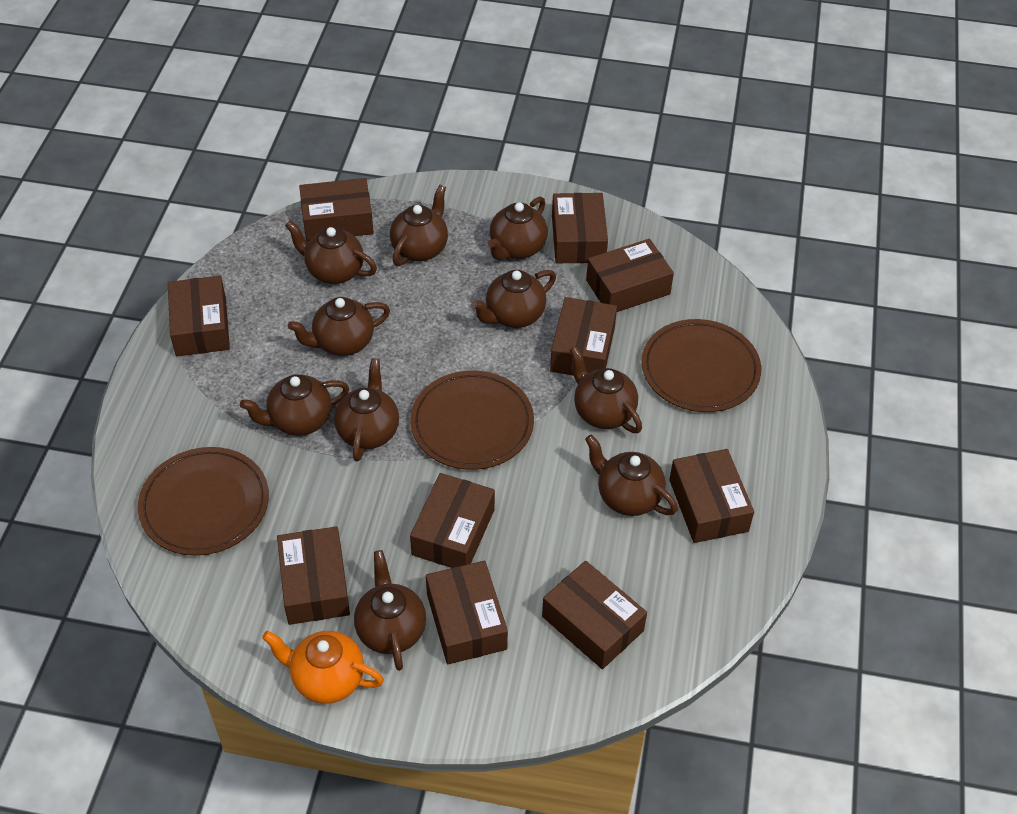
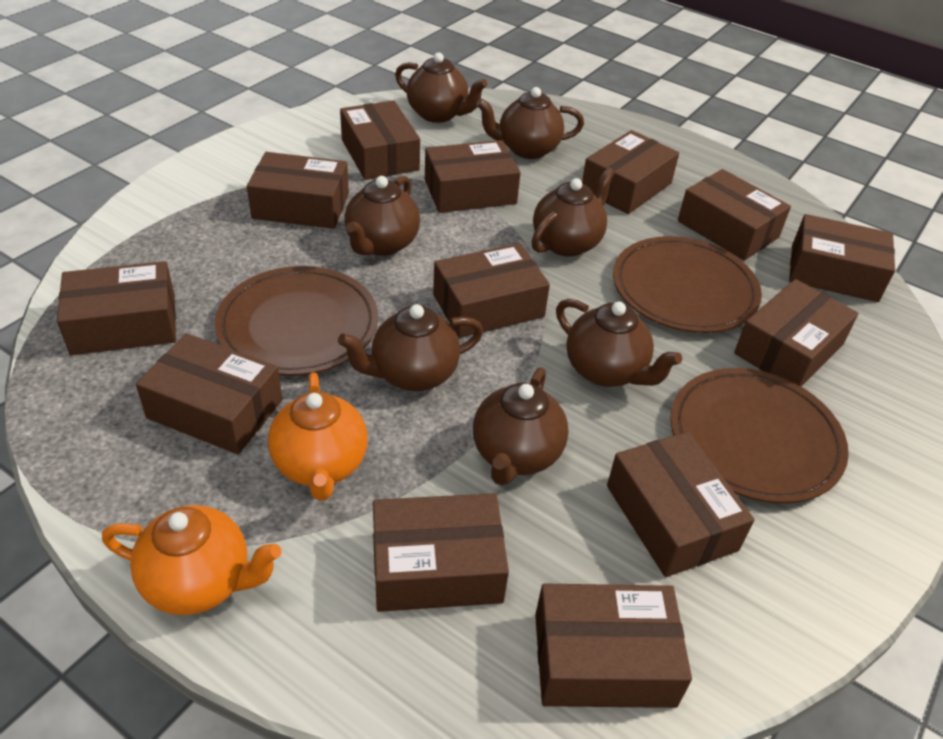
brown box: [168,276,230,356] [277,526,350,625] [299,178,374,241] [410,473,495,568] [426,561,508,664] [542,561,647,669] [550,297,617,376] [552,193,608,263] [586,239,674,312] [669,449,754,543] = 10 -> [57,261,176,355] [136,333,282,454] [247,152,349,229] [340,101,420,180] [373,493,509,612] [425,140,521,213] [433,243,550,338] [535,583,692,708] [582,130,679,214] [607,432,754,577] [678,169,791,260] [734,279,859,386] [789,214,895,302] = 13
brown teapot: [240,374,349,436] [285,220,377,284] [288,297,390,356] [334,358,399,462] [354,550,426,671] [390,185,448,266] [471,270,556,328] [488,197,548,261] [570,346,642,433] [585,434,678,516] = 10 -> [338,304,483,391] [344,176,420,256] [395,52,487,123] [473,367,568,485] [476,87,584,159] [532,167,615,257] [556,299,682,387] = 7
orange teapot: [262,631,384,704] = 1 -> [102,505,281,615] [268,372,368,501] = 2

